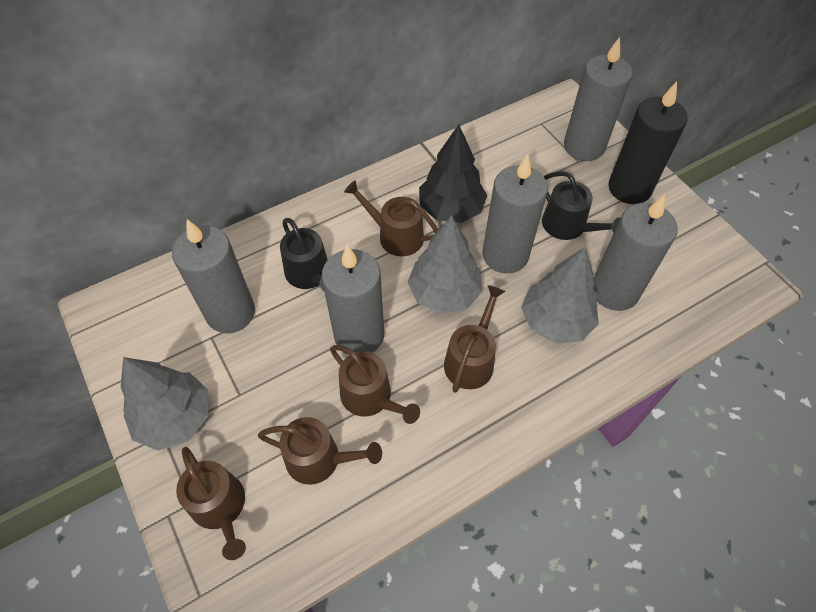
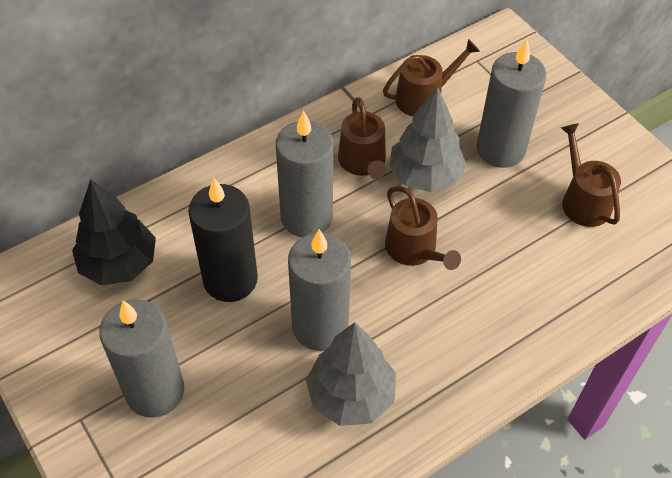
black watering can: [280,218,328,291] [542,171,620,240] = 2 -> none = 0
brown watering can: [176,447,246,560] [258,417,382,485] [330,345,420,424] [344,180,438,256] [444,285,505,393] = 5 -> [338,97,386,179] [383,39,480,116] [385,186,461,270] [561,123,621,227] = 4
grey candle: [172,219,255,333] [322,245,384,355] [482,155,548,274] [564,37,633,161] [593,194,678,311] = 5 -> [99,299,184,418] [276,110,333,237] [288,229,351,351] [476,39,547,168] = 4
grey tree: [121,357,208,451] [408,215,482,314] [521,247,599,344] = 3 -> [306,322,396,426] [389,87,467,192] = 2

